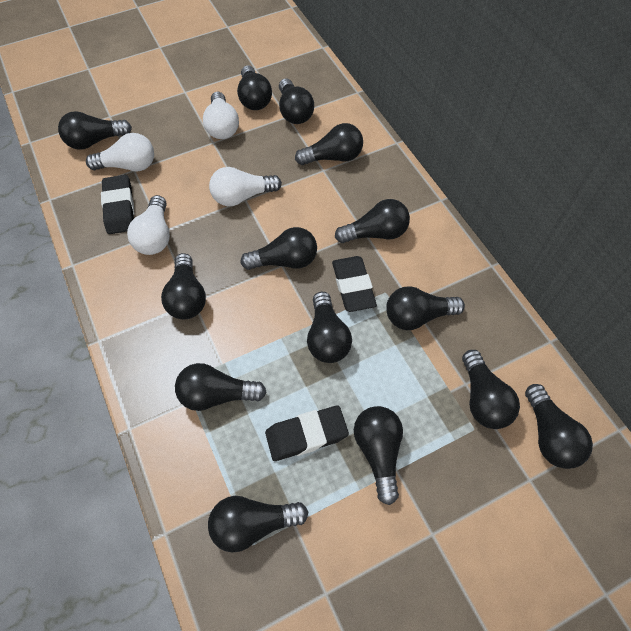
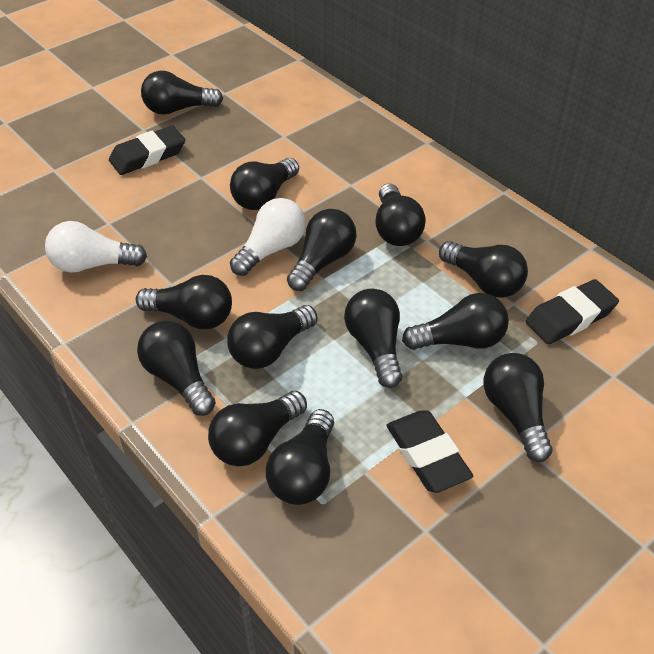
black light bulb: [58,111,132,150] [161,253,206,319] [175,363,266,411] [208,496,308,553] [237,65,272,110] [240,227,317,270] [279,79,314,124] [295,123,363,165] [307,292,352,363] [335,199,410,243] [354,406,403,505] [386,286,465,330] [462,350,520,429] [525,384,593,469] = 14 -> [136,275,232,329] [137,321,216,416] [141,71,223,115] [208,391,307,466] [227,305,317,369] [230,158,299,210] [266,409,334,505] [287,209,356,291] [344,289,402,388] [375,183,426,246] [402,293,509,350] [439,241,528,297] [483,353,553,462] = 13
white light bulb: [86,133,154,171] [127,195,170,255] [203,92,239,139] [209,167,282,206] = 4 -> [45,221,147,273] [230,198,306,276] = 2

